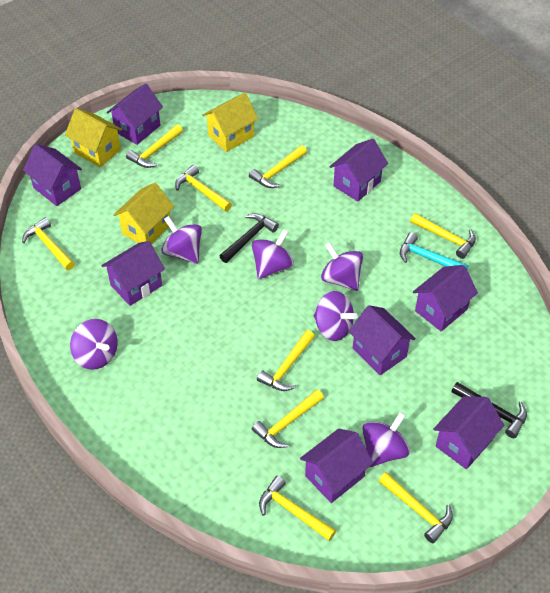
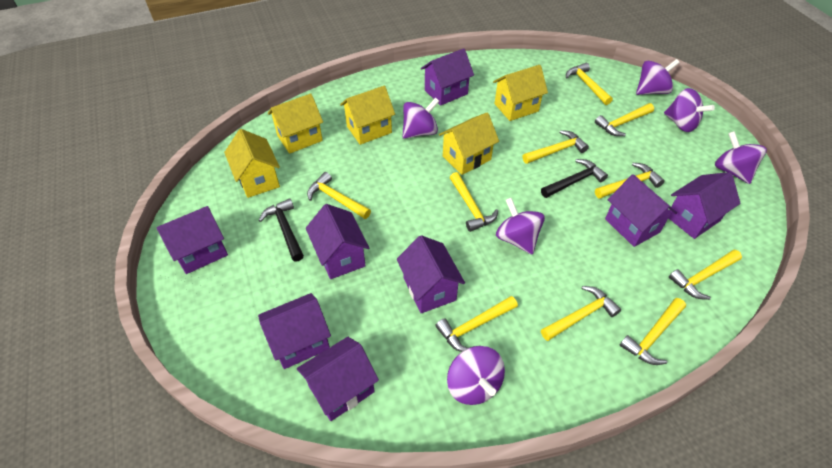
turquoise hammer: [400,232,468,269] = 1 -> none = 0
yellow hammer: [22,217,75,270] [126,124,183,168] [175,165,232,211] [249,145,307,188] [252,389,324,448] [257,330,315,391] [259,476,336,541] [378,472,453,543] [410,213,476,259] = 9 -> [307,172,371,219] [435,296,518,352] [450,172,498,232] [523,130,589,164] [541,286,621,341] [566,63,613,105] [595,103,654,136] [595,163,665,199] [620,298,686,365] [669,249,742,300] = 10
yellow house: [65,108,122,168] [113,183,174,244] [202,93,258,152] = 3 -> [224,129,280,198] [268,93,323,154] [340,86,395,145] [439,112,499,175] [493,65,548,121] = 5

